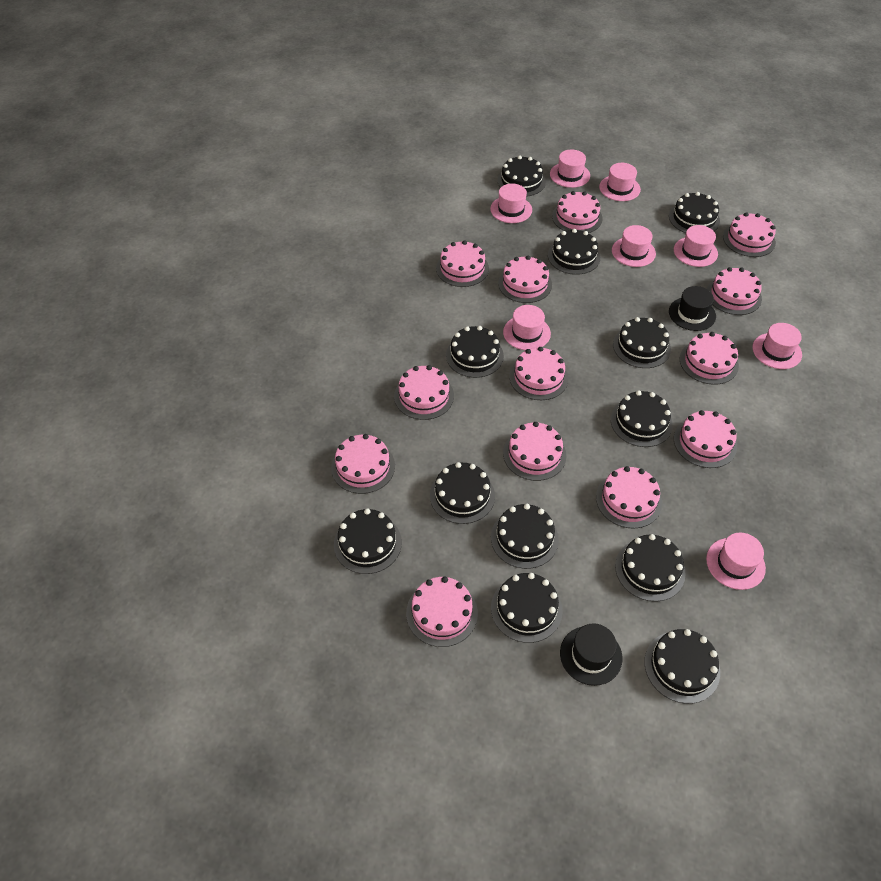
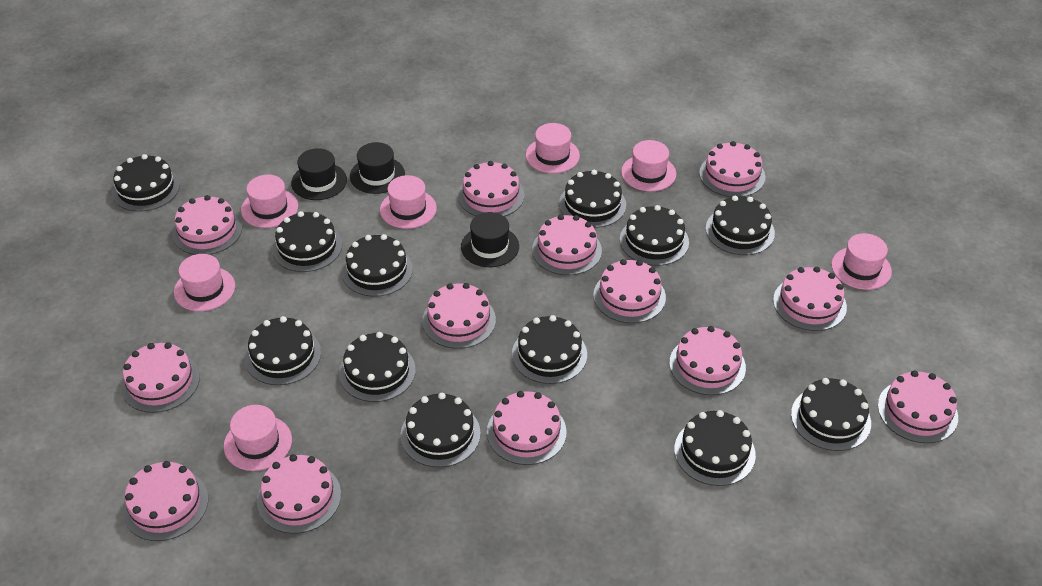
black hat: [560,623,623,686] [669,286,716,331] = 2 -> [291,148,347,200] [350,142,405,194] [461,212,519,267] = 3
pink hat: [490,184,532,223] [503,305,551,350] [550,150,590,188] [599,163,641,201] [612,225,656,267] [674,225,718,267] [706,533,766,590] [753,323,802,369] = 8 -> [174,254,235,311] [224,405,292,471] [241,175,298,228] [380,175,437,229] [526,123,580,173] [621,140,676,191] [831,233,892,290] = 7

